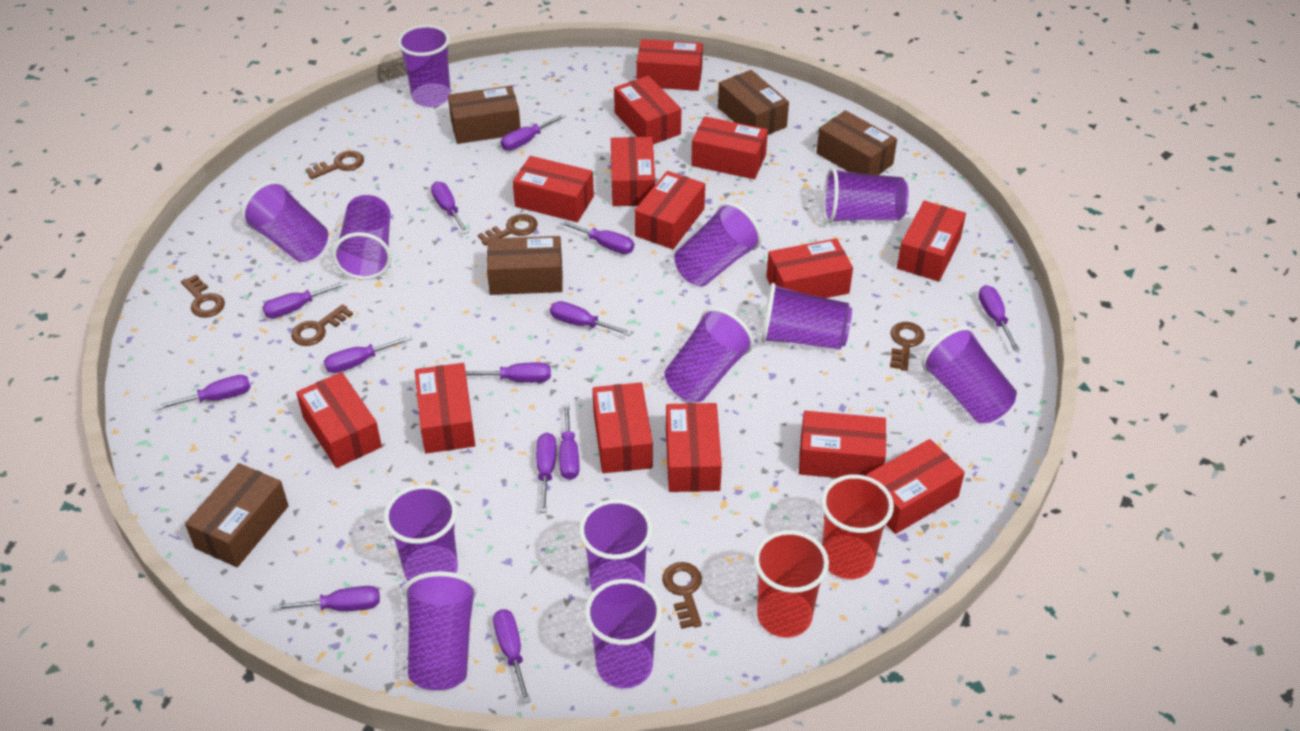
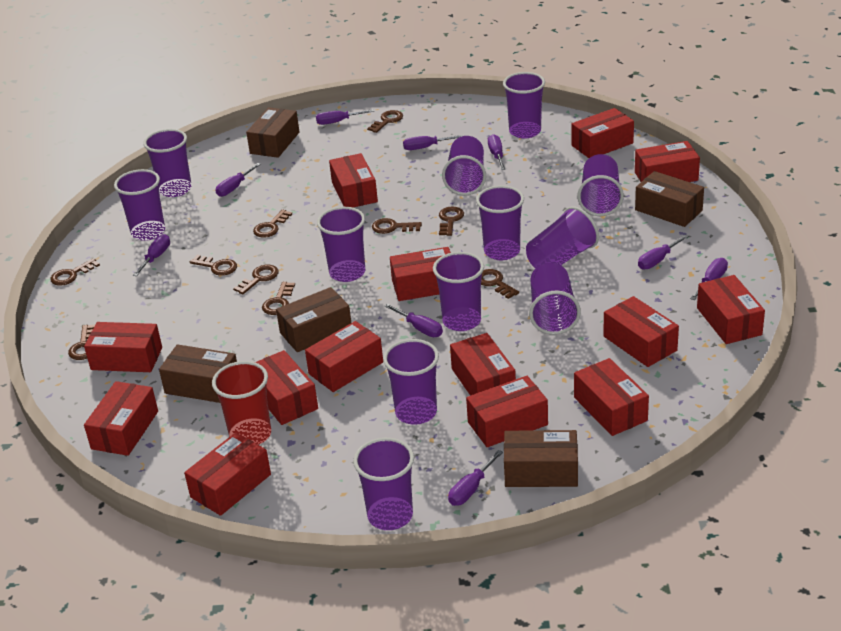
brown key: [181,275,225,318] [291,304,353,346] [305,151,364,179] [478,214,538,246] [662,562,702,629] [890,322,925,371] = 6 -> [50,258,100,286] [68,325,95,360] [190,255,237,276] [233,265,279,295] [253,209,292,238] [262,282,295,315] [367,110,403,133] [372,218,422,234] [439,206,464,236] [481,269,519,299] = 10
purple screwdriver: [156,375,251,410] [262,280,348,318] [273,586,380,611] [324,335,412,373] [431,182,469,234] [465,362,551,383] [493,609,531,704] [500,114,566,150] [536,433,557,513] [550,301,632,336] [559,220,634,254] [559,403,579,480] [979,285,1019,351] = 13 -> [133,234,170,276] [216,163,261,197] [316,109,375,125] [385,304,443,337] [403,135,463,150] [448,450,503,506] [488,134,506,170] [638,235,689,270] [690,258,728,300] = 9
red cup: [754,530,829,638] [821,474,894,579] = 2 -> [212,361,271,445] = 1

